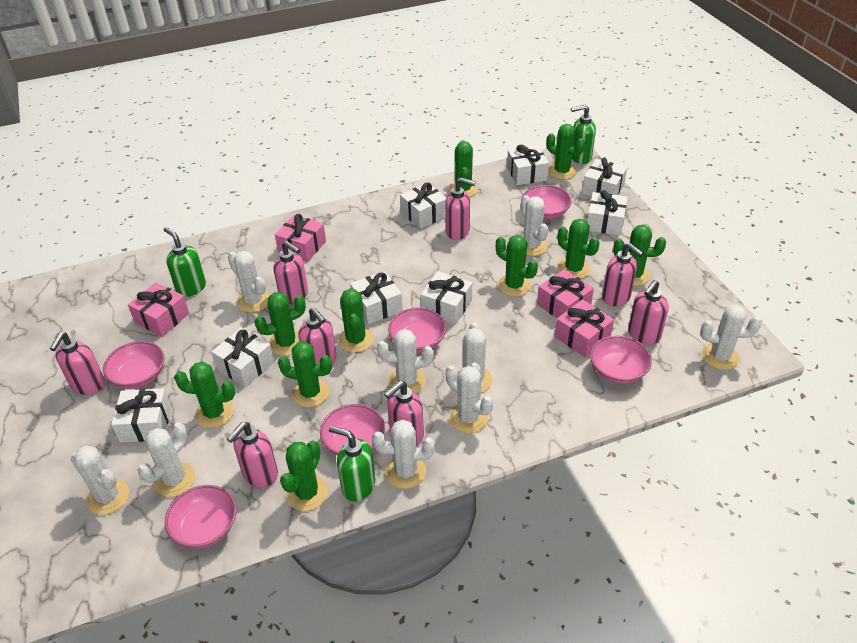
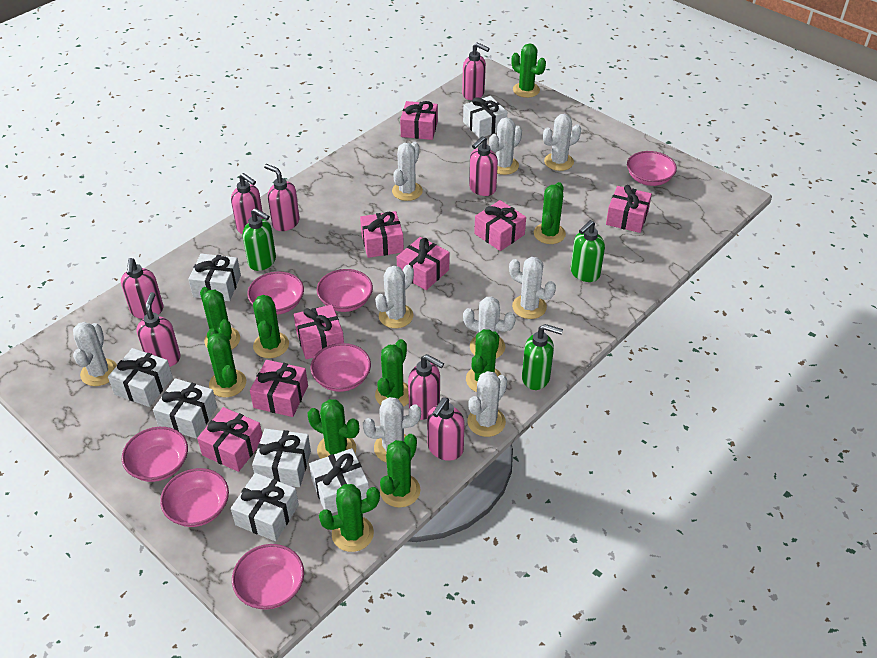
pink bowl: [103,341,165,389] [165,485,237,548] [320,404,385,456] [388,308,446,353] [522,185,572,219] [590,336,652,384] = 6 -> [122,427,188,482] [160,468,229,527] [232,544,304,610] [247,272,304,315] [310,343,371,392] [317,269,373,312] [627,151,677,186] = 7
pink gift: [128,283,189,337] [275,214,326,262] [537,269,594,318] [555,299,614,358] = 4 -> [197,407,262,472] [250,360,308,417] [294,305,344,359] [360,211,404,258] [397,237,449,290] [400,101,438,140] [474,200,526,251] [606,185,652,233] = 8
white gift: [111,388,171,443] [212,328,274,387] [350,271,403,324] [400,182,446,229] [421,271,472,324] [507,145,549,185] [582,158,627,196] [587,190,627,235] = 8 -> [108,348,173,407] [153,378,217,439] [188,254,241,301] [231,473,299,541] [252,429,311,487] [309,448,369,513] [463,96,507,138] = 7

